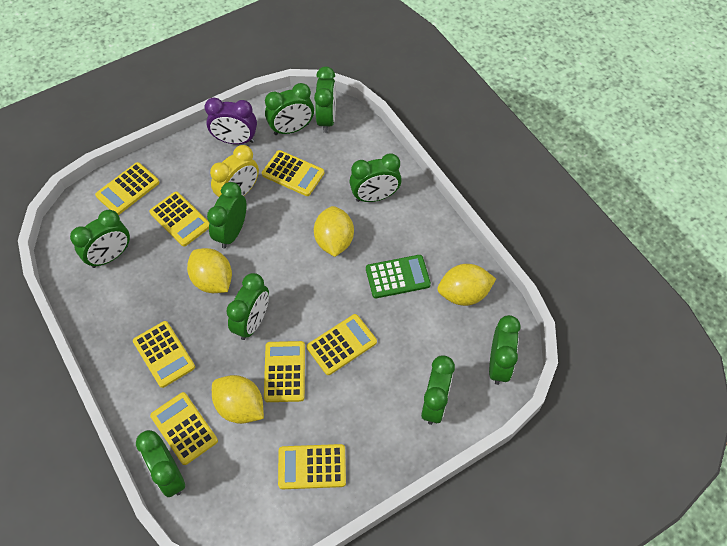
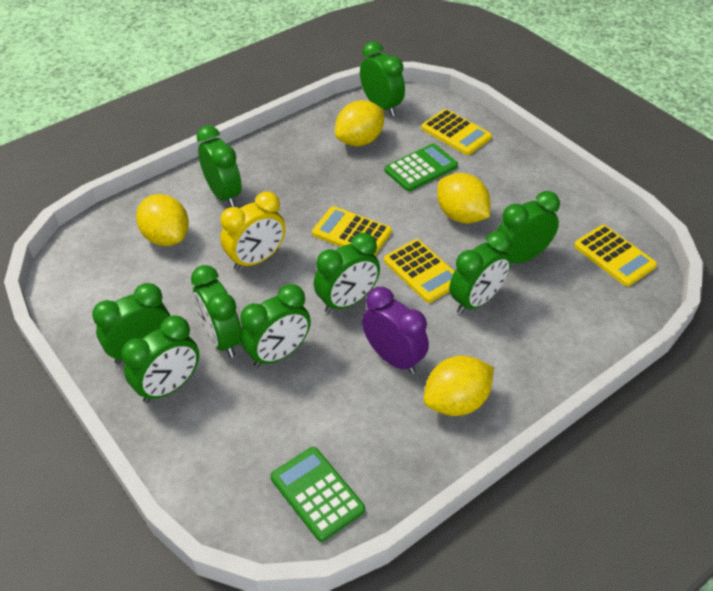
green calculator: [366,255,431,298] = 1 -> [271,447,365,542] [385,143,458,191] = 2
yellow calculator: [95,162,159,215] [133,321,195,388] [149,192,209,246] [150,392,218,465] [262,150,325,196] [264,341,305,402] [278,444,346,489] [307,314,377,375] = 8 -> [312,206,392,255] [384,239,455,303] [421,109,492,155] [574,225,657,286] = 4

